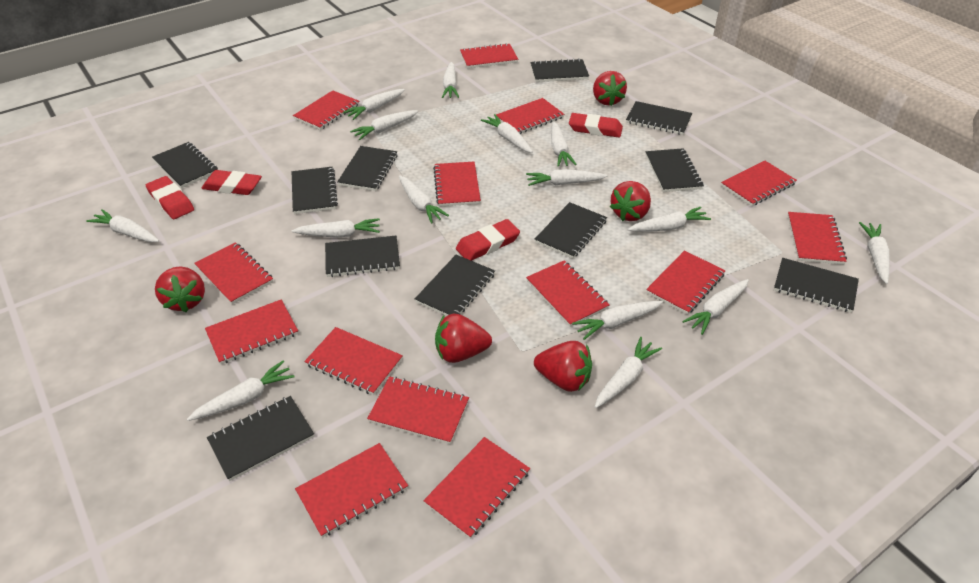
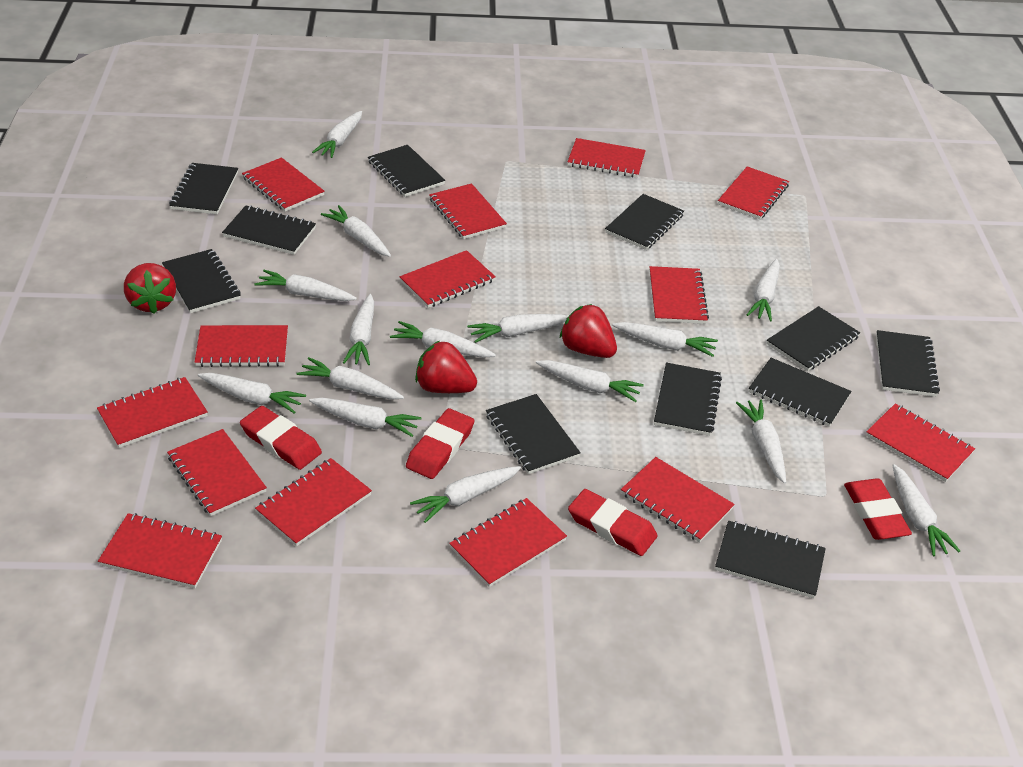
red strawberry: [155,267,205,312] [435,314,492,363] [534,341,592,392] [593,71,627,106] [610,181,651,221] = 5 -> [124,263,176,314] [415,341,477,393] [560,304,617,358] = 3

